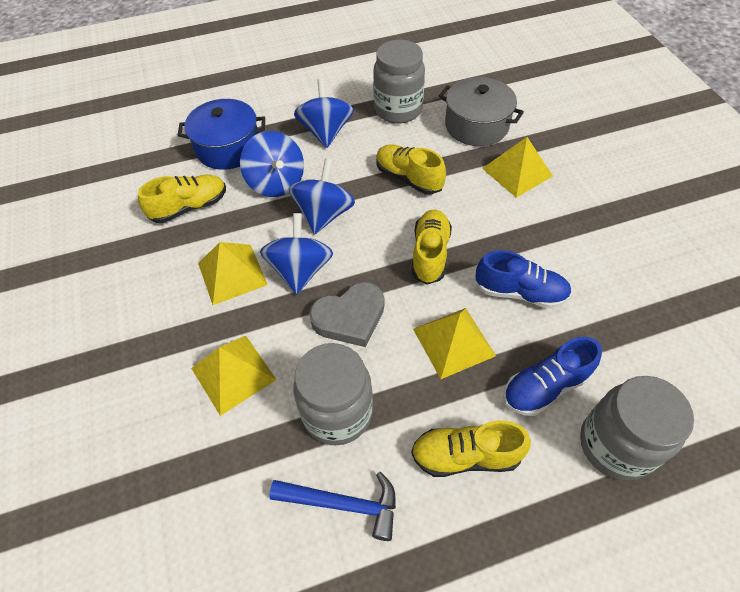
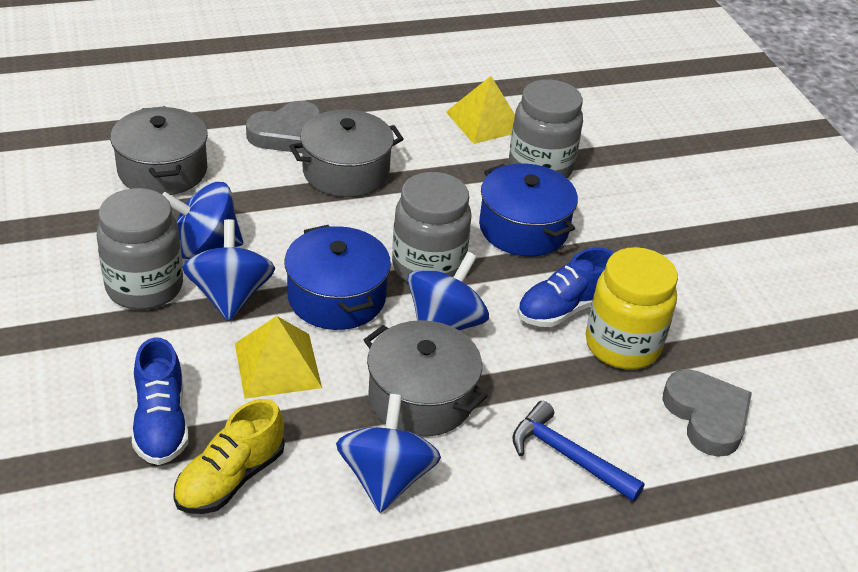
blue pot: [178,99,265,170] = 1 -> [284,225,391,330] [479,164,578,256] = 2
grey heart: [309,282,384,347] = 1 -> [246,101,321,153] [662,369,752,457] = 2
grey pot: [439,77,524,146] = 1 -> [110,106,208,195] [289,110,404,197] [364,320,488,437] = 3
yellow jar: none = 0 -> [586,247,678,370] = 1
yellow pyramid: [191,336,277,416] [198,242,268,305] [413,308,496,379] [482,137,553,198] = 4 -> [235,316,322,399] [446,76,515,144] = 2
yellow shoe: [138,175,226,223] [376,144,446,195] [411,420,531,477] [412,209,452,285] = 4 -> [173,399,284,514] = 1

